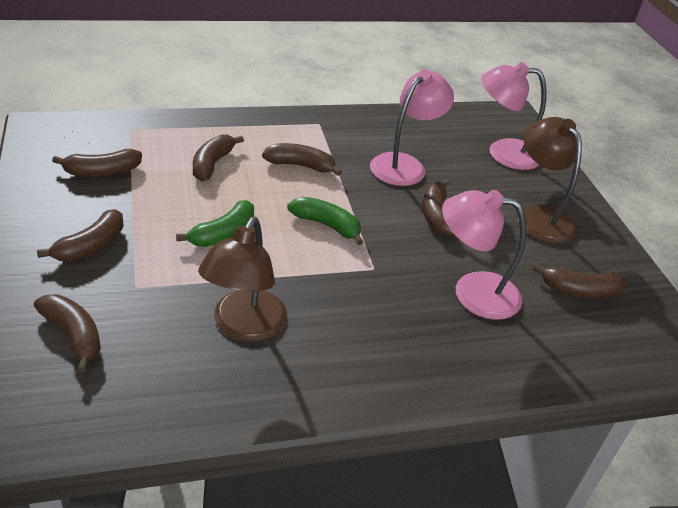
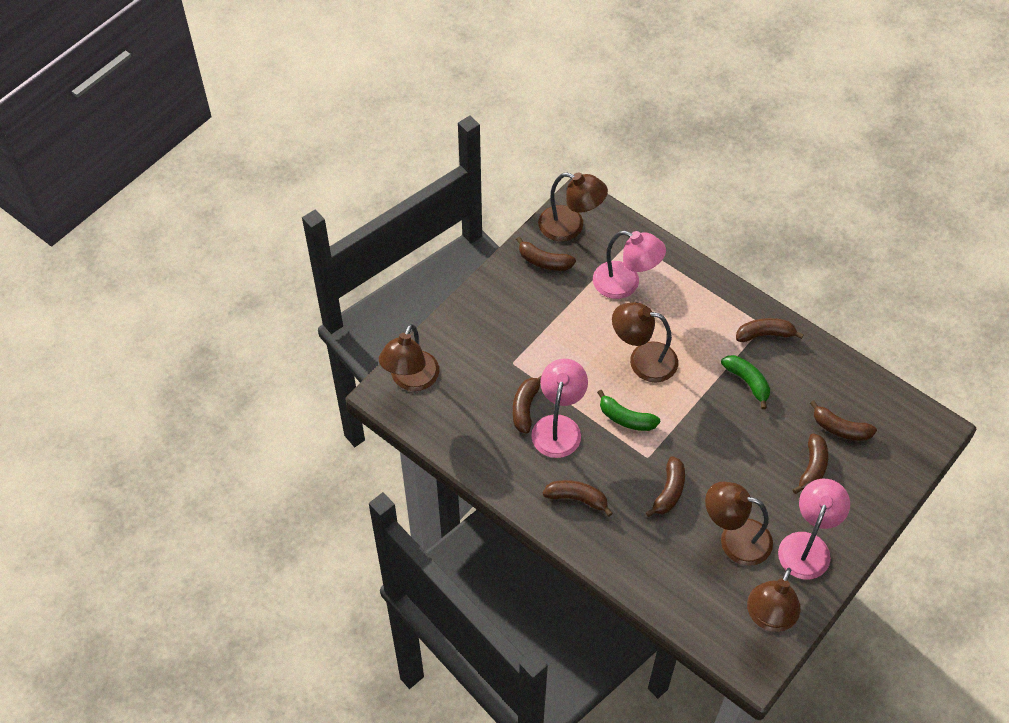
brown lamp: [198,217,287,342] [518,117,582,244] = 2 -> [379,324,439,391] [538,172,608,241] [612,302,678,382] [705,482,773,566] [747,568,800,632] = 5

